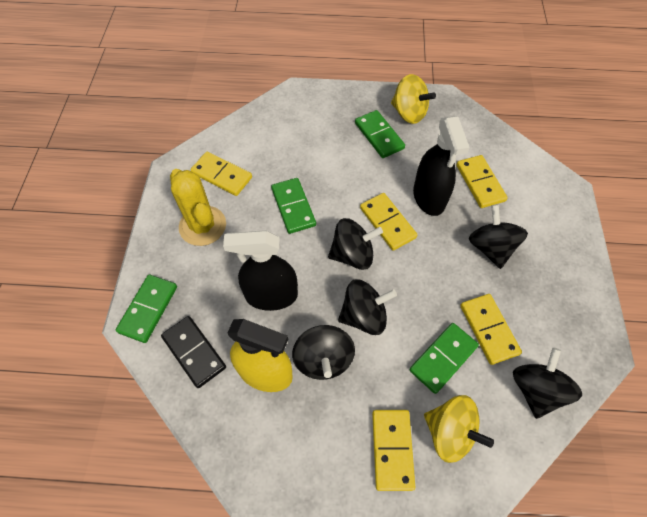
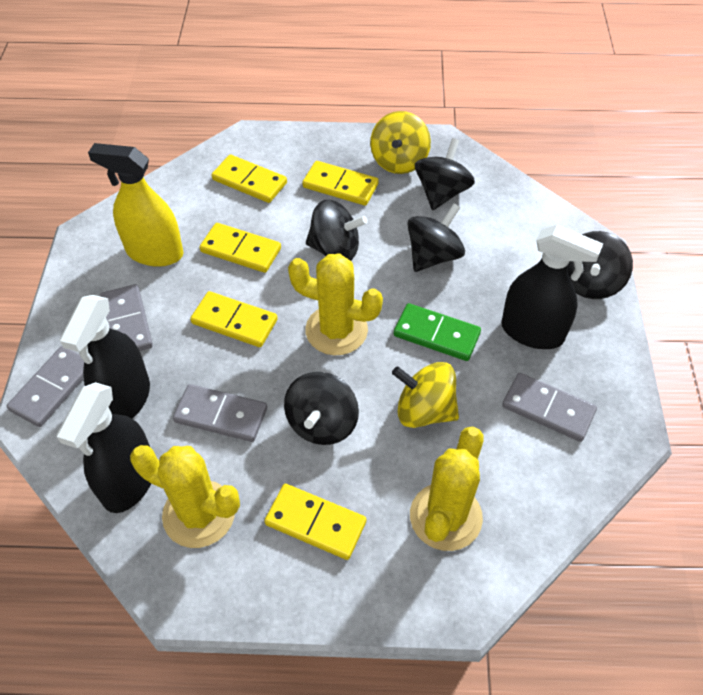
black domino: [161,316,226,388] = 1 -> none = 0
black spray bottle: [223,230,298,311] [413,116,470,216] = 2 -> [57,382,151,513] [59,295,150,419] [501,225,603,349] = 3
green domino: [116,275,177,343] [271,178,316,234] [355,110,405,158] [409,323,479,394] = 4 -> [394,303,481,361] = 1
grey domino: none = 0 -> [7,346,84,427] [100,284,153,351] [173,384,267,442] [502,373,597,442] = 4
yellow cactus: [170,169,226,246] = 1 -> [130,445,240,548] [288,254,383,355] [410,427,484,551] = 3

